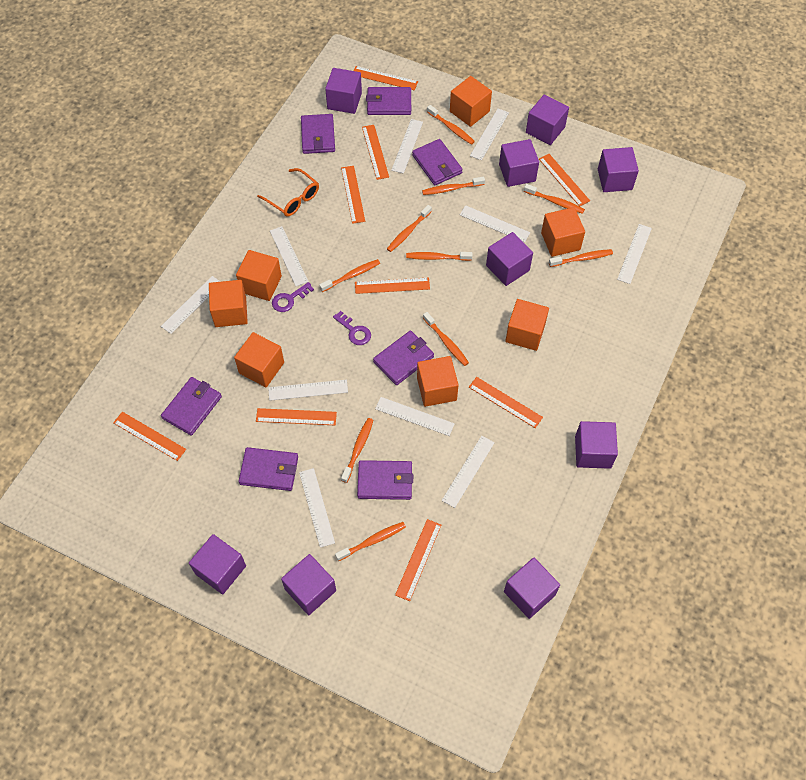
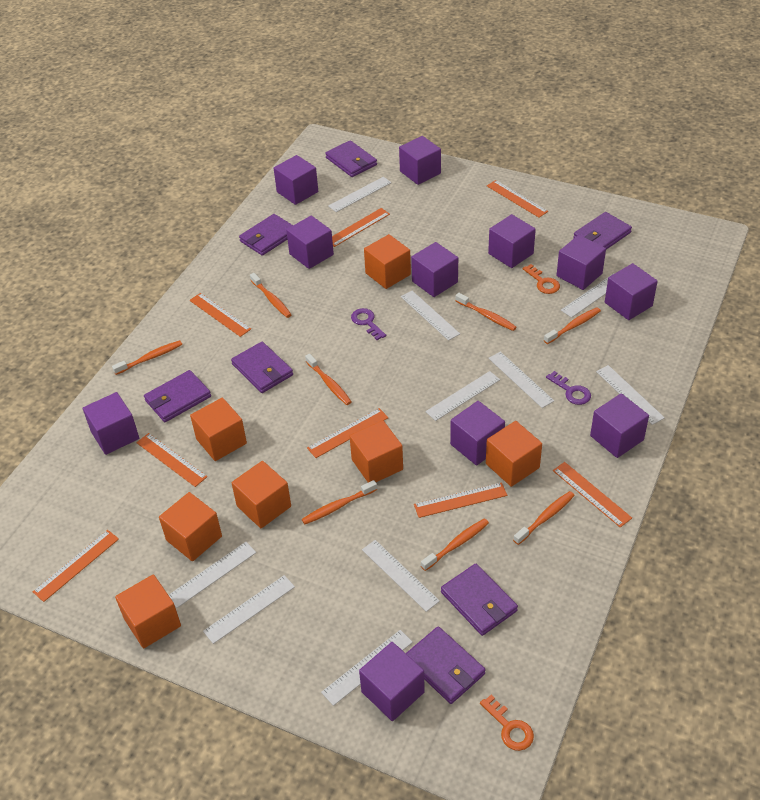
orange glasses: [257,168,319,217] = 1 -> none = 0
orange key: none = 0 -> [480,695,534,751] [523,264,560,294] = 2
orange ruler: [113,412,186,461] [256,408,337,425] [341,166,365,224] [354,66,418,90] [355,278,430,294] [362,125,389,180] [395,519,441,601] [469,377,543,428] [539,154,590,206] = 9 -> [33,530,119,602] [136,433,207,487] [189,293,251,337] [307,408,388,458] [332,208,390,247] [414,482,507,518] [487,180,548,218] [553,462,632,527] = 8
orange toothbrush: [319,259,380,292] [335,522,406,561] [341,418,373,483] [387,205,432,252] [406,252,473,261] [422,176,485,195] [423,312,469,366] [427,105,475,145] [524,184,585,214] [549,249,613,267] = 10 -> [112,340,182,375] [250,273,292,318] [302,480,377,525] [305,354,351,405] [421,518,489,571] [455,293,517,331] [513,491,575,545] [544,308,601,344] = 8
purple cube: [189,534,246,595] [281,554,336,615] [325,68,362,114] [486,232,533,286] [499,139,539,187] [504,558,560,619] [526,94,569,145] [575,421,618,469] [598,147,639,192] = 9 -> [83,392,139,455] [274,155,318,205] [286,216,334,269] [359,642,425,721] [399,136,441,185] [411,242,458,297] [450,401,505,465] [488,214,536,268] [557,235,606,290] [590,393,649,458] [605,263,658,320] = 11

